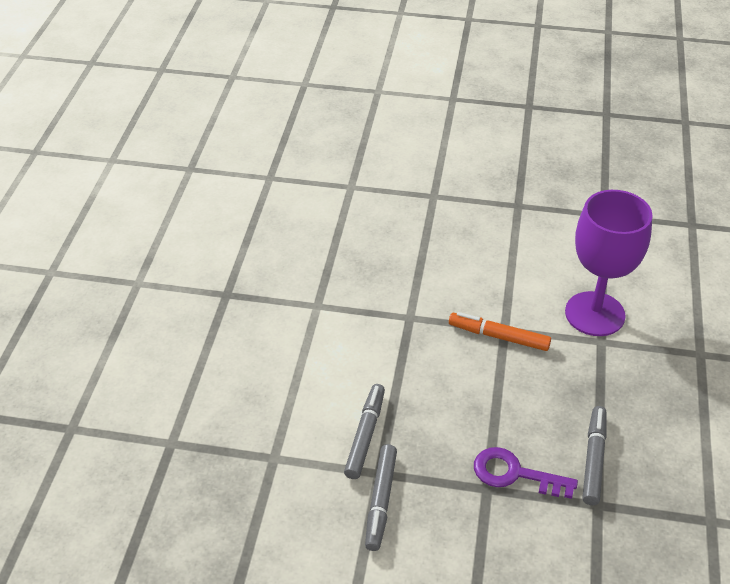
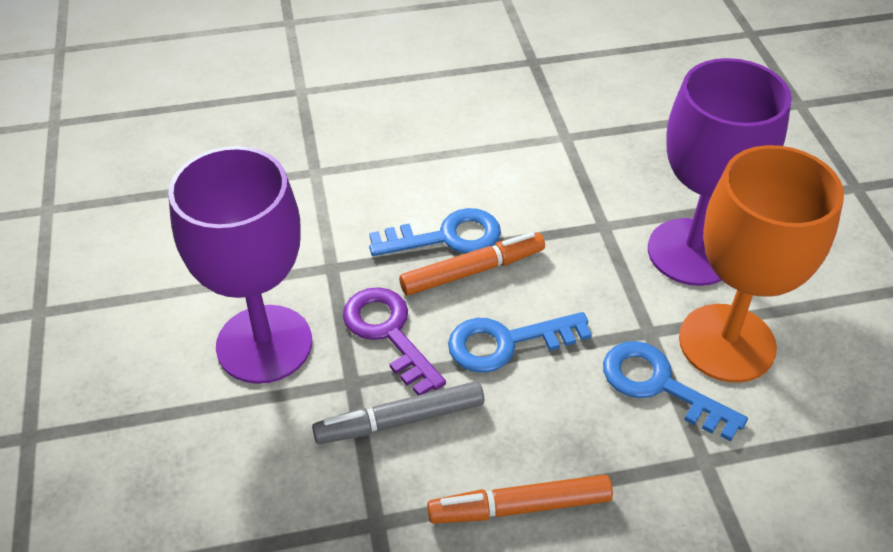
blue key: none = 0 -> [369,208,501,256] [448,312,592,373] [603,341,748,441] = 3
grey marker: [344,384,385,479] [365,444,397,551] [582,406,607,505] = 3 -> [312,381,484,444] = 1
orange goblet: none = 0 -> [679,145,844,383] = 1
orange marker: [449,312,551,351] = 1 -> [399,232,545,296] [427,475,613,524] = 2
purple goblet: [565,190,653,336] = 1 -> [168,146,312,384] [648,58,792,286] = 2

